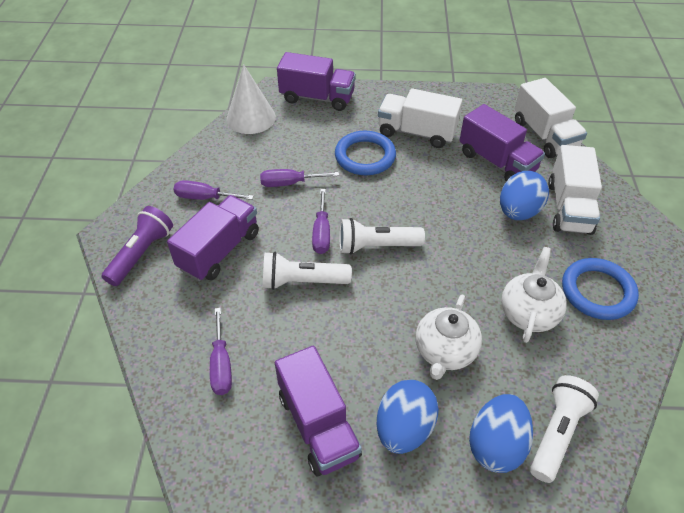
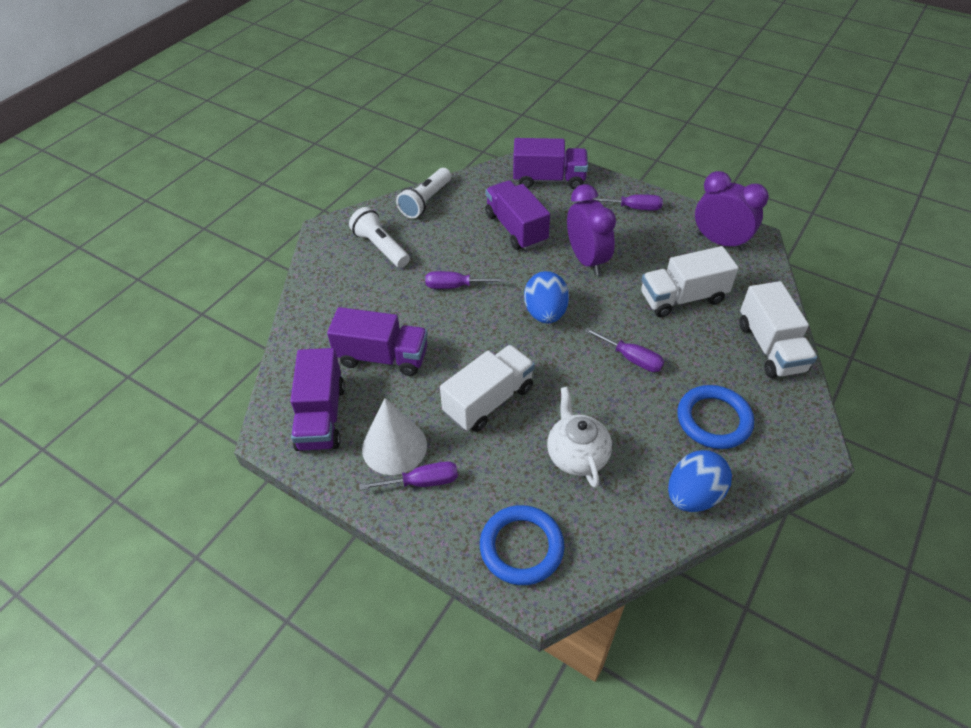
blue egg: [377,380,439,454] [469,394,533,473] [500,171,549,220] = 3 -> [524,271,569,323] [668,450,732,512] = 2
purple clock: none = 0 -> [567,184,616,275] [695,171,769,251] = 2
purple flashlight: [102,206,173,286] = 1 -> none = 0
white flashlight: [263,252,352,290] [339,218,425,255] [530,375,599,483] = 3 -> [349,207,410,268] [396,168,451,219] = 2
white teapot: [416,294,482,380] [501,247,567,343] = 2 -> [547,387,612,488] = 1

